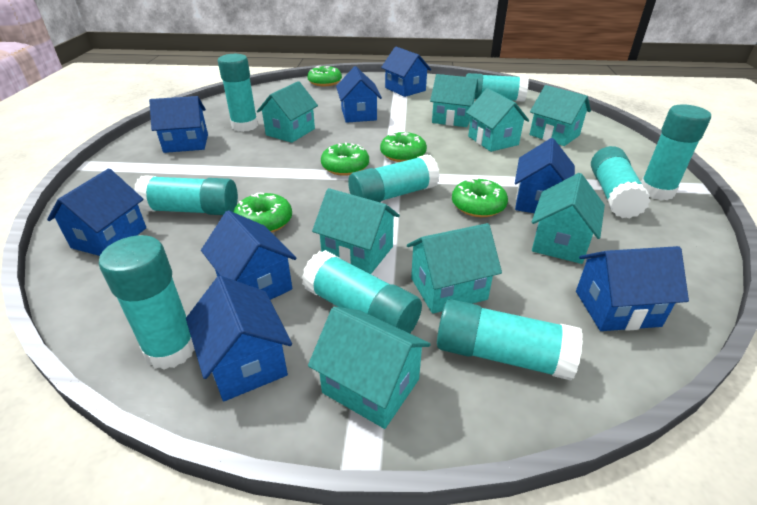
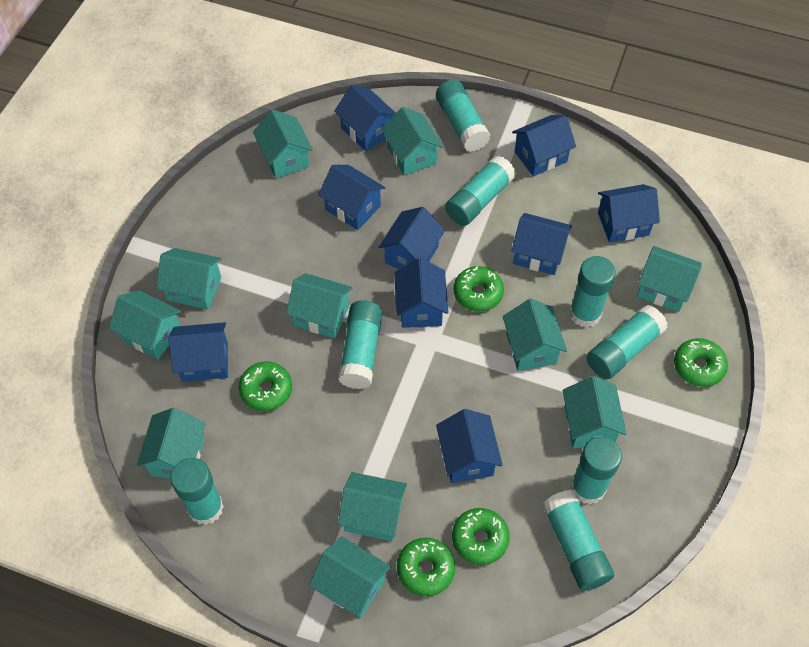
blue house: [47,168,146,256] [149,96,208,153] [186,276,292,401] [201,210,296,300] [336,66,382,123] [381,47,431,97] [515,138,575,213] [576,246,689,331] = 8 -> [168,322,228,382] [318,165,386,230] [334,85,396,151] [379,207,445,269] [394,258,448,328] [436,409,503,483] [511,213,572,275] [512,115,576,176] [598,184,660,243] = 9
turquoise glue stick: [99,235,195,370] [134,175,238,215] [218,54,258,132] [302,250,422,333] [348,155,440,202] [437,299,583,381] [466,73,529,102] [591,146,651,219] [641,105,711,200] = 9 -> [170,458,224,525] [338,300,382,389] [436,79,490,152] [445,156,516,226] [542,490,614,591] [569,256,616,328] [571,436,622,505] [587,304,668,379] = 8
turquoise house: [257,81,318,143] [308,307,431,429] [312,188,400,274] [407,223,502,314] [430,74,478,127] [466,88,529,152] [530,85,591,146] [532,173,605,264] = 8 -> [109,290,181,359] [137,408,206,478] [156,248,221,310] [253,109,313,178] [286,273,353,338] [309,536,391,618] [338,472,407,541] [381,107,443,176] [503,299,567,371] [563,376,627,448] [637,246,702,312] = 11

